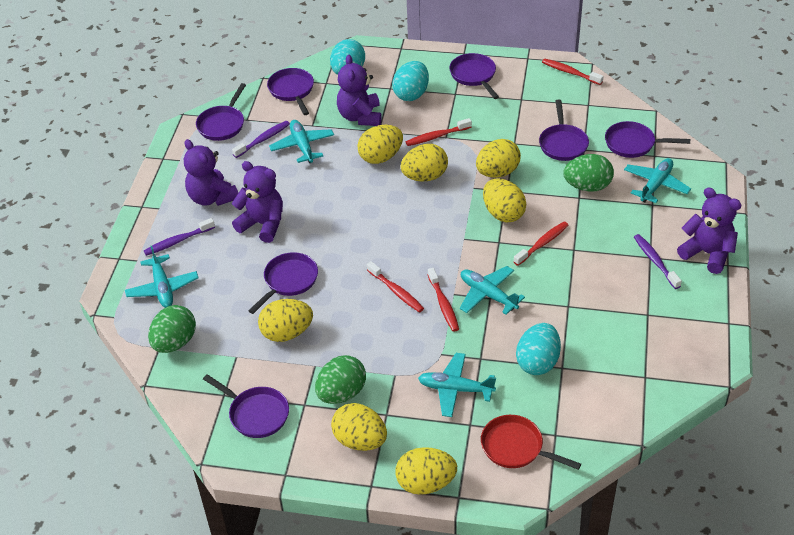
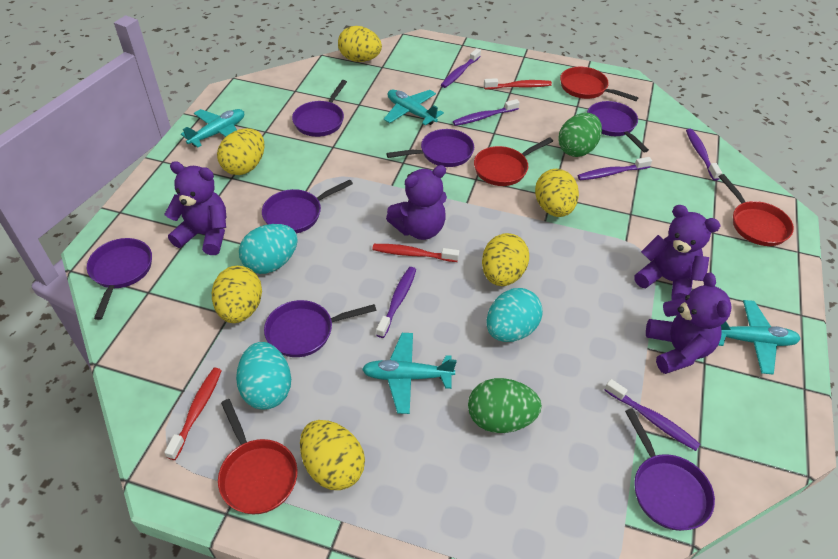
green egg: [148,305,196,353] [315,355,366,404] [563,154,614,192] = 3 -> [468,378,542,433] [558,113,602,157] = 2
purple toothbrush: [144,218,215,256] [232,121,290,158] [634,234,682,289] = 3 -> [376,267,416,338] [441,48,481,88] [453,99,520,126] [578,157,652,180] [605,379,700,451] [686,129,722,181] = 6
red pan: [481,415,581,470] = 1 -> [218,399,298,514] [474,137,553,186] [560,67,638,101] [719,174,794,246] = 4
red toothbrush: [367,261,424,313] [406,118,472,146] [428,268,459,332] [514,222,569,266] [542,58,604,85] = 5 -> [164,368,222,460] [372,244,459,262] [484,78,552,89] = 3
turquoise plane: [125,246,199,308] [269,120,334,163] [418,353,496,417] [460,266,525,315] [624,158,691,203] = 5 -> [181,109,244,147] [362,333,457,414] [384,89,444,125] [718,300,801,374] = 4
yellow egg: [258,299,313,342] [331,403,387,451] [358,125,403,164] [396,447,457,495] [400,144,448,182] [476,139,521,178] [483,178,526,223] = 7 -> [212,266,262,323] [217,128,265,175] [300,420,365,490] [338,26,382,62] [482,233,529,286] [535,169,579,217] = 6

